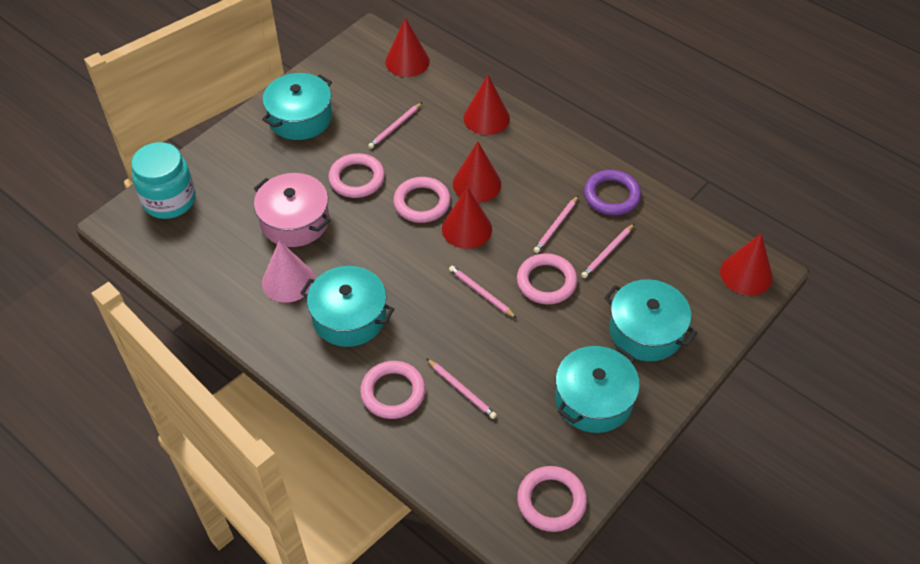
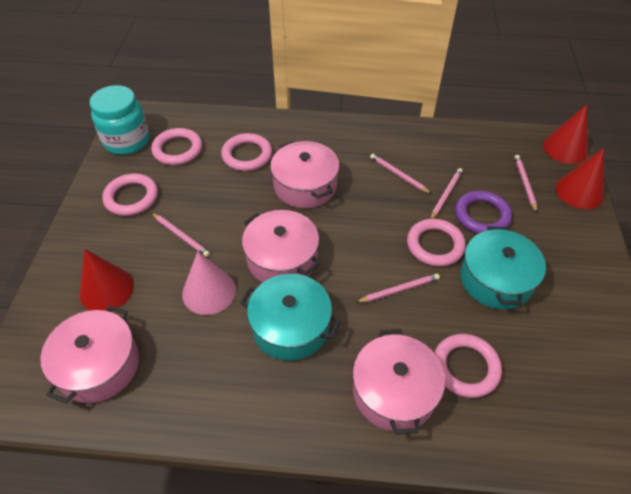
pink pot: [254,173,331,247] = 1 -> [40,305,139,404] [242,210,320,283] [270,141,339,208] [353,329,445,434] = 4
red cone: [385,18,430,77] [442,187,492,249] [453,141,501,203] [464,75,510,135] [720,233,773,296] = 5 -> [79,249,134,311] [543,104,588,164] [556,148,604,209] = 3
turquoise pot: [262,73,332,140] [301,266,394,347] [555,346,640,433] [604,279,697,361] = 4 -> [240,274,341,361] [460,226,546,309] = 2

